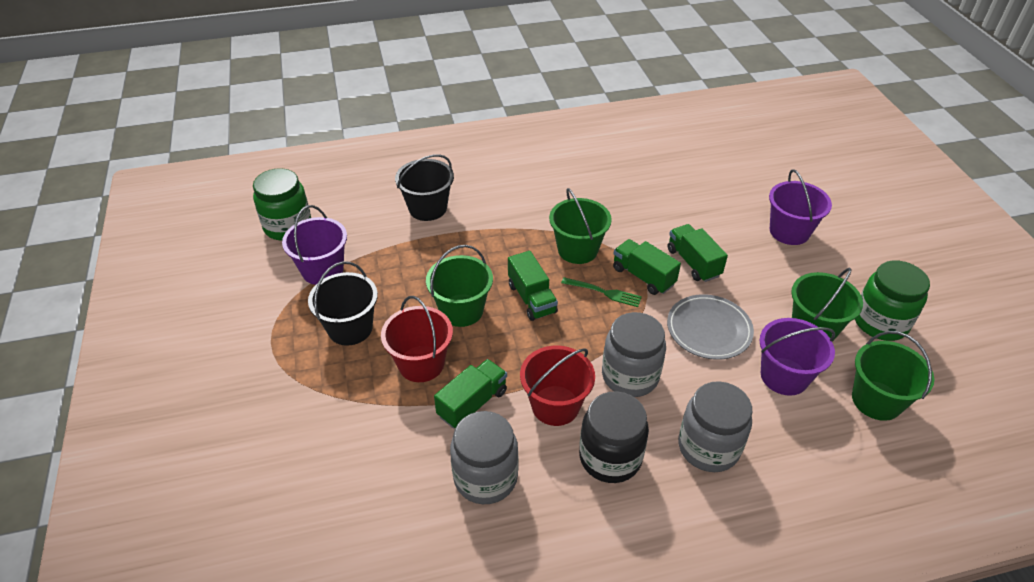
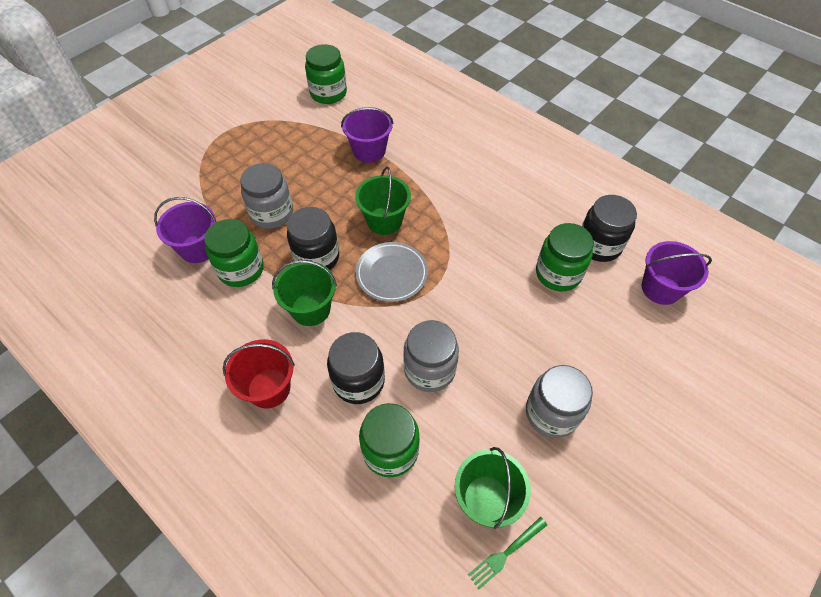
black bucket: [308,261,378,346] [395,154,454,221] = 2 -> none = 0
black jar: [579,391,649,483] = 1 -> [287,207,339,270] [327,332,385,404] [582,195,637,262] = 3
green bucket: [426,245,493,327] [549,188,612,264] [791,268,863,342] [852,331,934,421] = 4 -> [272,260,337,326] [355,166,411,235] [455,447,531,529] = 3
green jar: [253,168,311,241] [855,261,930,341] = 2 -> [204,219,264,287] [305,44,347,104] [359,403,420,477] [536,223,594,291] = 4
green truck: [434,359,507,429] [508,251,558,321] [613,239,681,295] [668,224,728,282] = 4 -> none = 0
red bucket: [381,296,453,382] [520,346,595,426] = 2 -> [223,339,295,409] = 1

